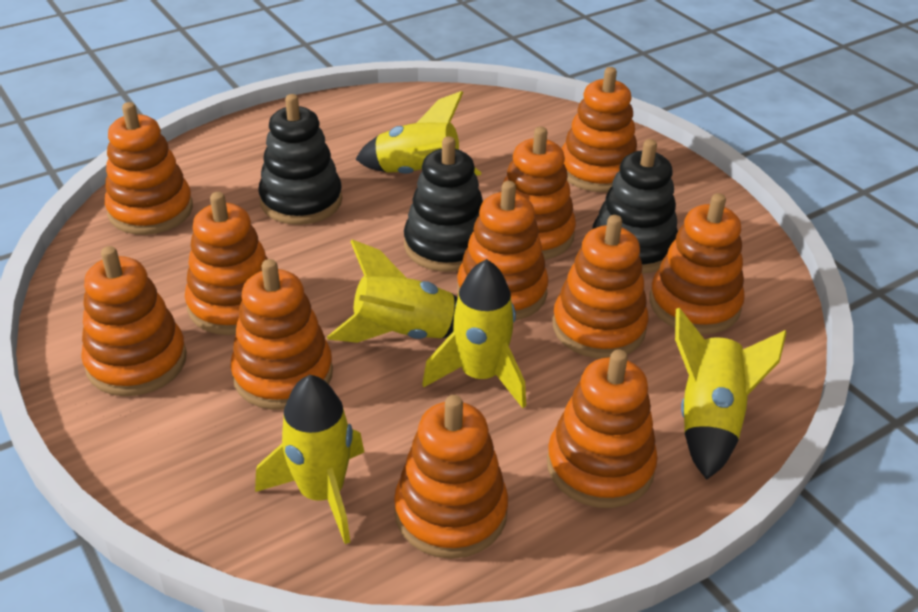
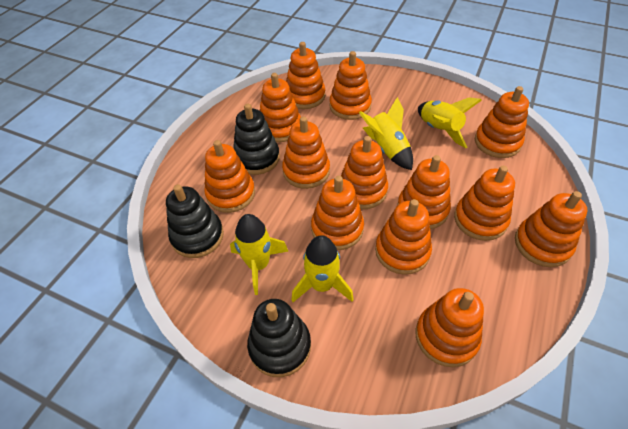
orange stacking toy: [81,246,187,396] [105,102,193,235] [185,192,268,335] [230,259,333,410] [394,395,508,559] [457,181,549,320] [501,127,576,260] [547,349,658,508] [552,215,648,359] [562,67,637,192] [650,193,745,334] = 11 -> [204,140,255,213] [260,73,301,142] [282,117,330,189] [286,42,325,109] [311,176,364,250] [329,51,372,120] [341,136,388,209] [375,199,432,275] [397,155,451,229] [416,288,484,367] [454,166,515,241] [475,86,529,158] [515,191,588,267] = 13
yellow rocket: [255,375,364,544] [327,239,458,343] [355,91,481,176] [422,259,526,408] [675,308,787,480] = 5 -> [230,214,289,295] [292,235,354,302] [359,97,413,170] [418,97,482,148] = 4

